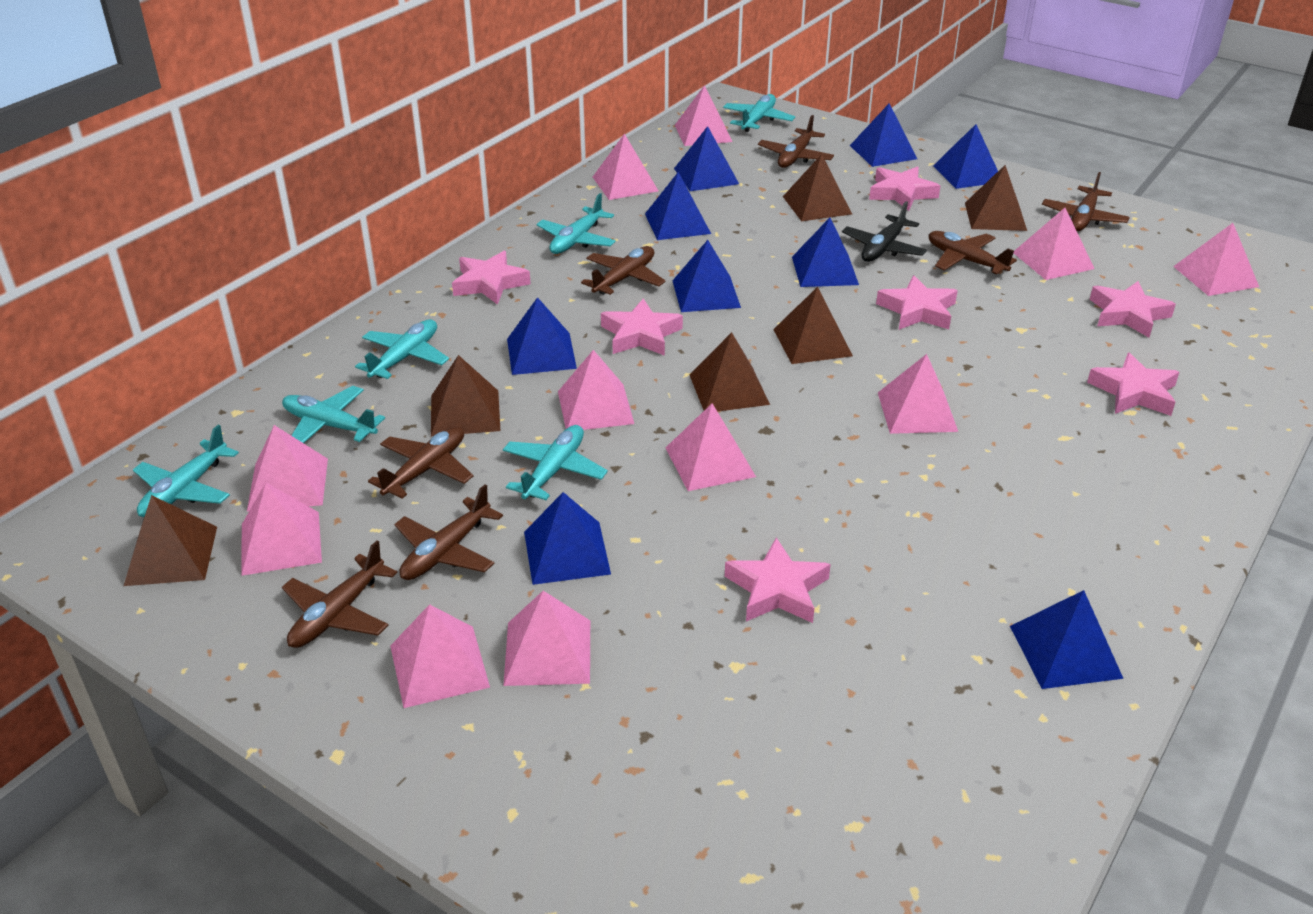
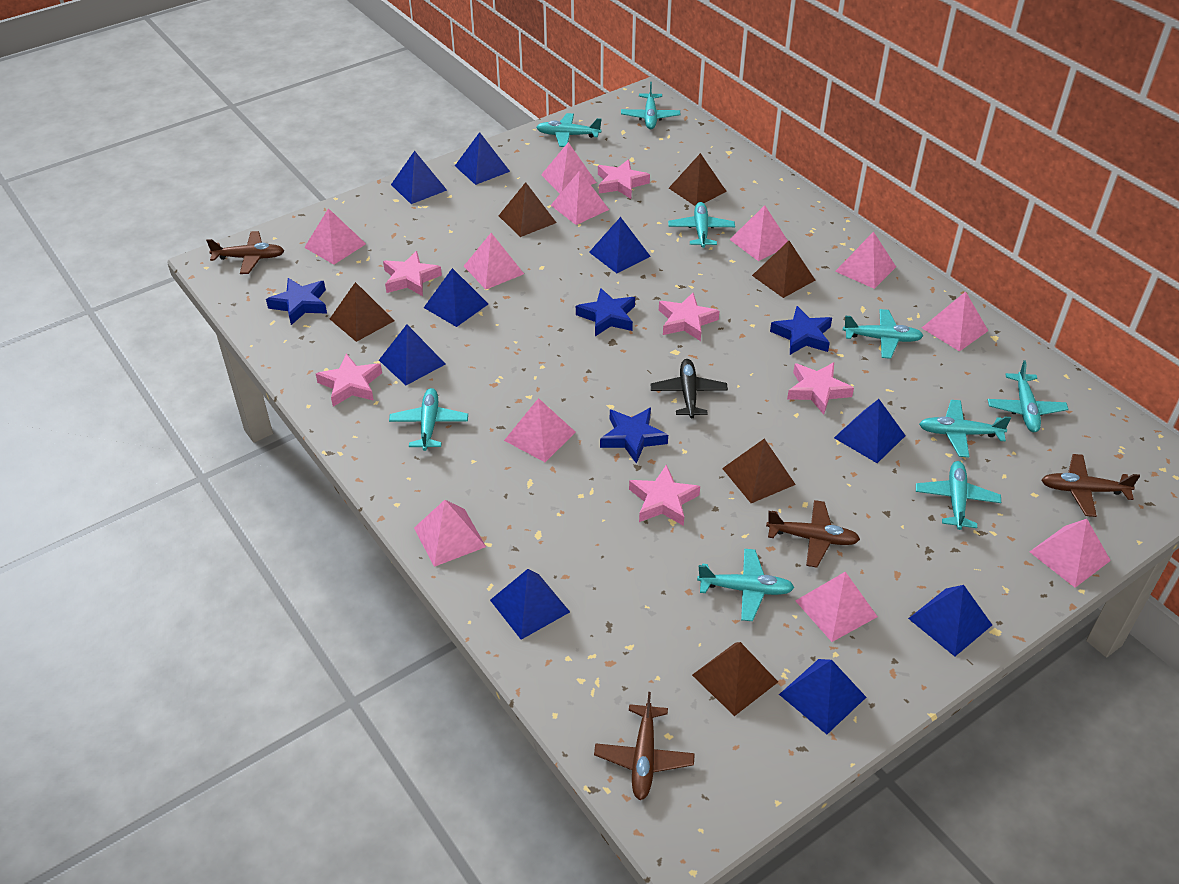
blue star: none = 0 -> [266,278,327,325] [576,288,635,336] [600,408,668,464] [770,306,832,355] = 4
brown plane: [282,541,397,648] [368,426,473,498] [394,484,503,580] [581,246,666,295] [758,115,834,168] [929,231,1017,274] [1042,172,1130,231] = 7 -> [206,231,284,274] [594,692,695,800] [766,500,860,568] [1042,454,1140,517] = 4
pink star: [452,251,531,305] [601,298,683,356] [725,537,831,623] [869,166,940,211] [876,275,958,330] [1087,352,1179,416] [1090,281,1176,338] = 7 -> [316,354,382,407] [383,251,442,296] [598,159,650,199] [629,464,700,526] [659,293,720,341] [787,362,854,414] = 6
turquoise plane: [133,425,239,517] [282,386,385,443] [355,319,449,379] [503,425,608,500] [536,193,616,254] [723,94,795,132] = 6 -> [389,388,468,451] [536,113,602,147] [621,82,680,129] [668,202,735,248] [697,549,795,621] [843,309,923,359] [916,461,1001,530] [919,400,1011,457] [988,360,1068,432] = 9

